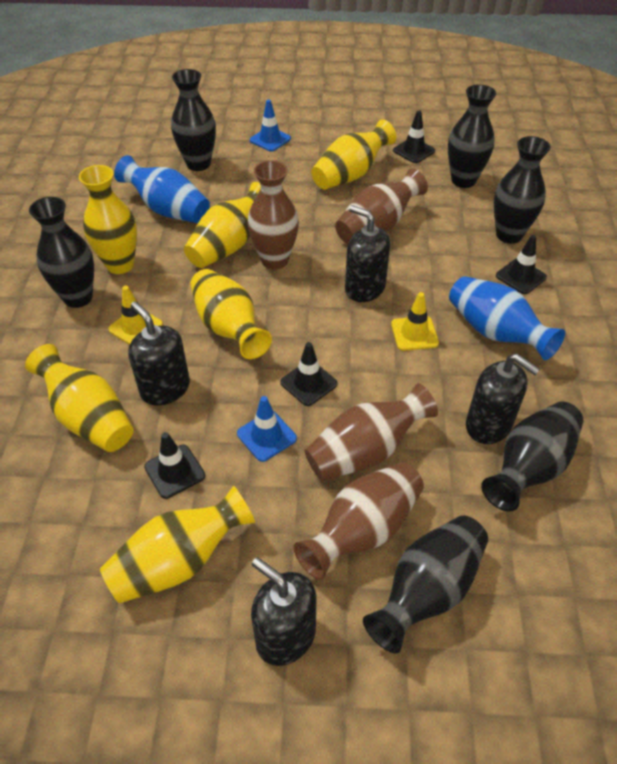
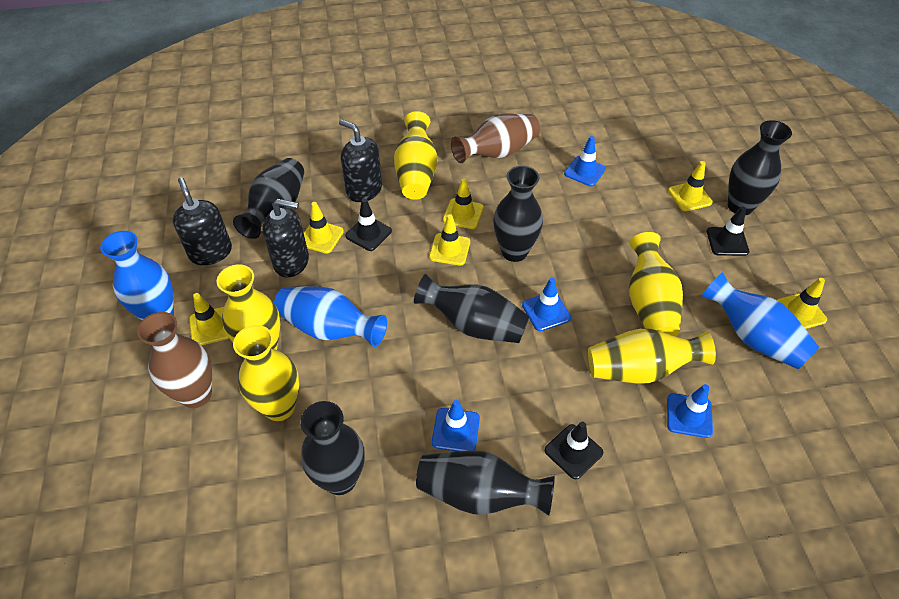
black soap dispenser: [128,301,190,406] [251,557,317,666] [345,205,390,302] [466,354,540,444] = 4 -> [173,177,232,265] [262,199,309,278] [339,119,382,202] = 3
black traffic cone: [144,432,205,499] [280,342,337,406] [393,111,435,163] [496,235,547,294] = 4 -> [345,198,392,251] [545,422,603,479] [707,206,749,256] = 3
blue traffic cone: [237,396,297,462] [250,99,291,152] = 2 -> [432,400,480,451] [522,277,571,331] [564,136,606,186] [667,384,713,438] = 4
blue vase: [114,155,210,223] [449,276,565,360] = 2 -> [100,231,174,320] [274,286,387,347] [701,272,819,369] = 3
brown vase: [247,160,299,269] [293,462,424,580] [305,383,438,481] [335,168,428,244] = 4 -> [137,312,212,408] [451,113,540,163] = 2
yellow traffic cone: [108,286,163,345] [391,292,439,351] = 2 -> [189,293,230,346] [304,202,344,254] [429,214,470,266] [443,179,484,229] [668,161,713,211] [777,278,827,329] = 6
yellow vase: [25,344,134,452] [79,165,137,274] [100,486,255,603] [184,182,261,268] [190,269,272,359] [311,119,396,190] = 6 -> [217,265,280,350] [233,325,299,421] [394,111,438,200] [588,328,716,384] [629,232,683,337] = 5

